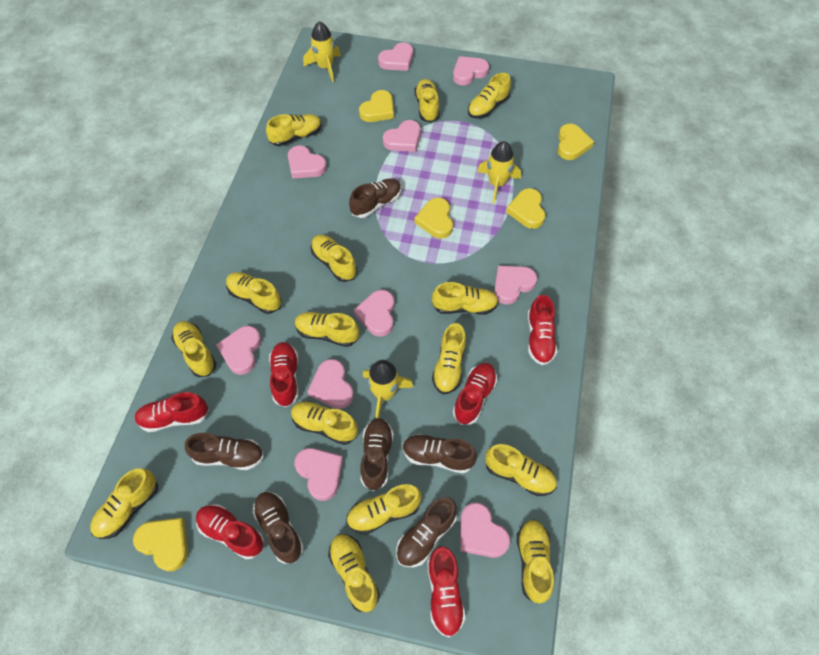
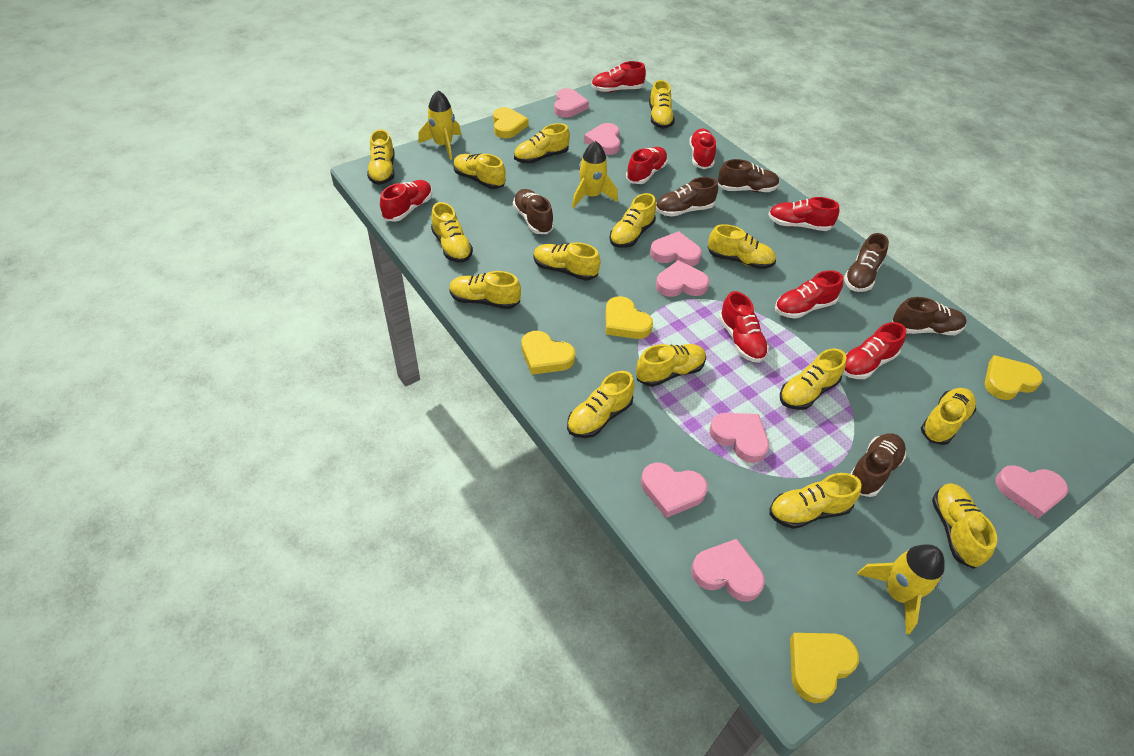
pink heart: [216,326,261,375] [288,146,327,179] [294,448,343,501] [307,359,354,409] [354,290,394,337] [378,42,413,71] [383,120,421,152] [453,56,489,85] [460,502,510,558] [494,266,537,304] = 10 -> [554,88,589,118] [584,123,620,155] [641,463,708,518] [650,231,702,267] [656,260,709,297] [691,539,765,602] [709,413,769,463] [995,465,1068,519] = 8
red shoe: [134,392,209,432] [196,504,264,559] [269,342,298,407] [427,546,465,637] [453,363,497,425] [528,295,557,365] = 6 -> [380,180,432,222] [591,61,646,92] [626,147,668,184] [689,129,716,169] [719,291,769,363] [768,197,839,231] [775,270,843,319] [842,322,907,379] = 8

